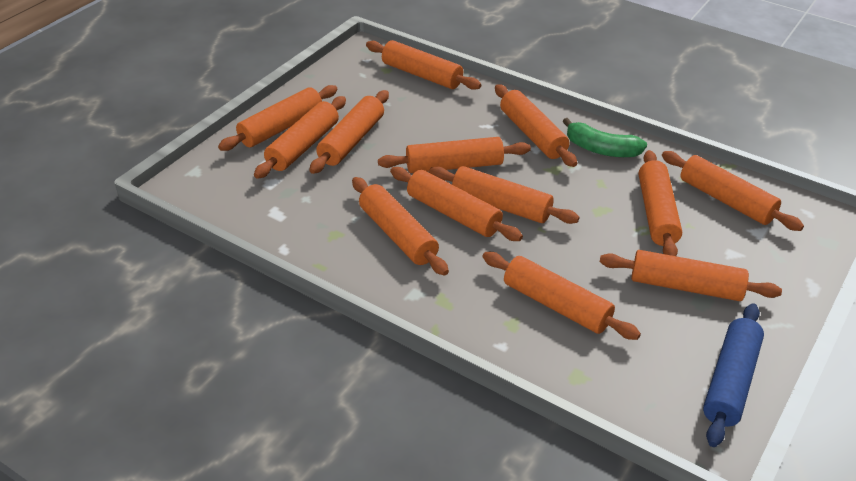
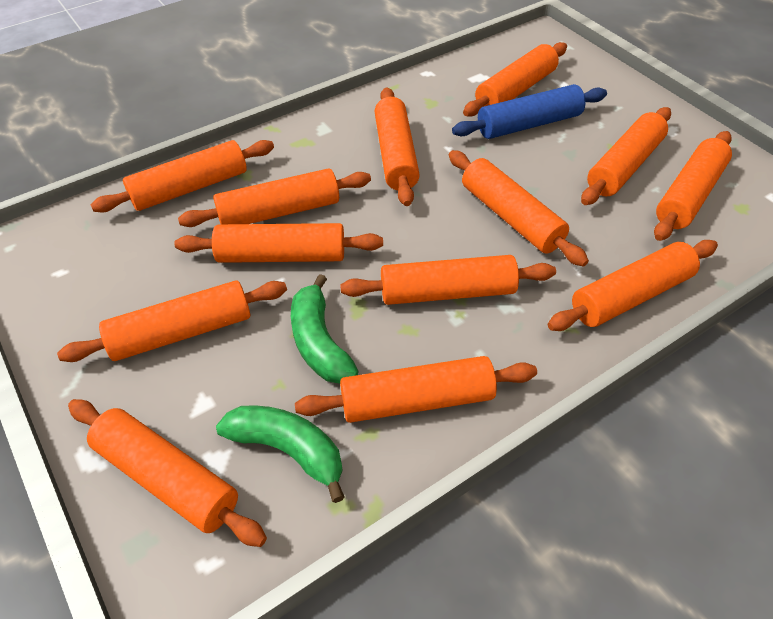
green banana: [563,118,647,157] = 1 -> [216,405,345,503] [291,274,359,384] = 2

